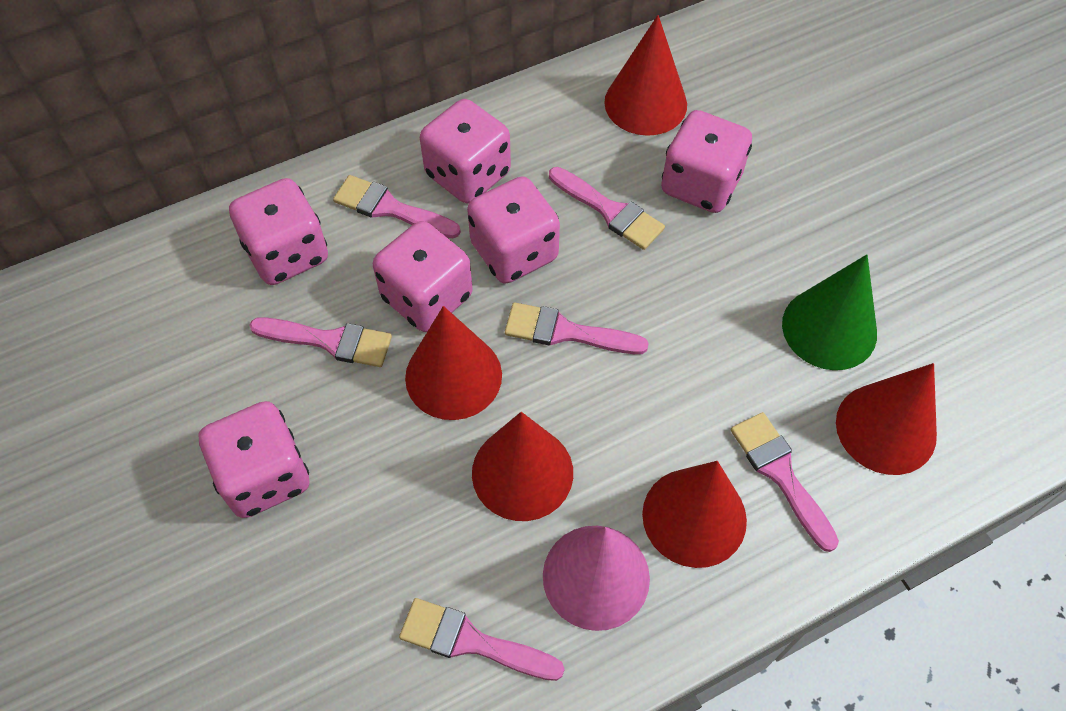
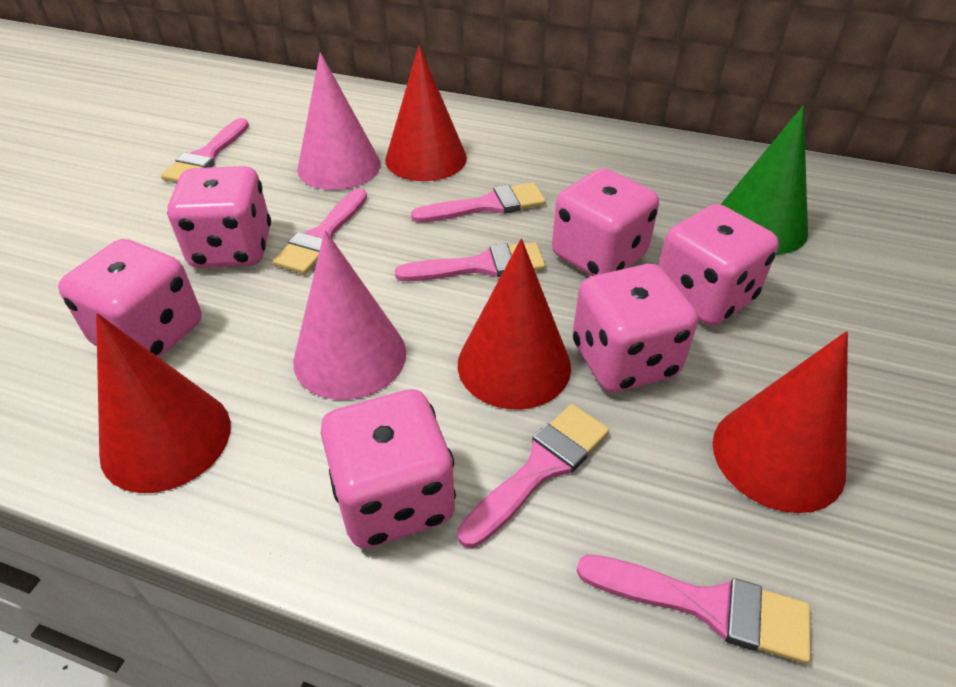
pink cone: [543,526,650,631] = 1 -> [293,230,406,400] [297,52,381,190] = 2
red cone: [405,306,502,420] [472,412,573,521] [604,15,687,136] [642,461,747,568] [836,363,937,475] = 5 -> [96,313,231,493] [385,45,467,181] [458,239,571,409] [712,331,848,513] = 4

